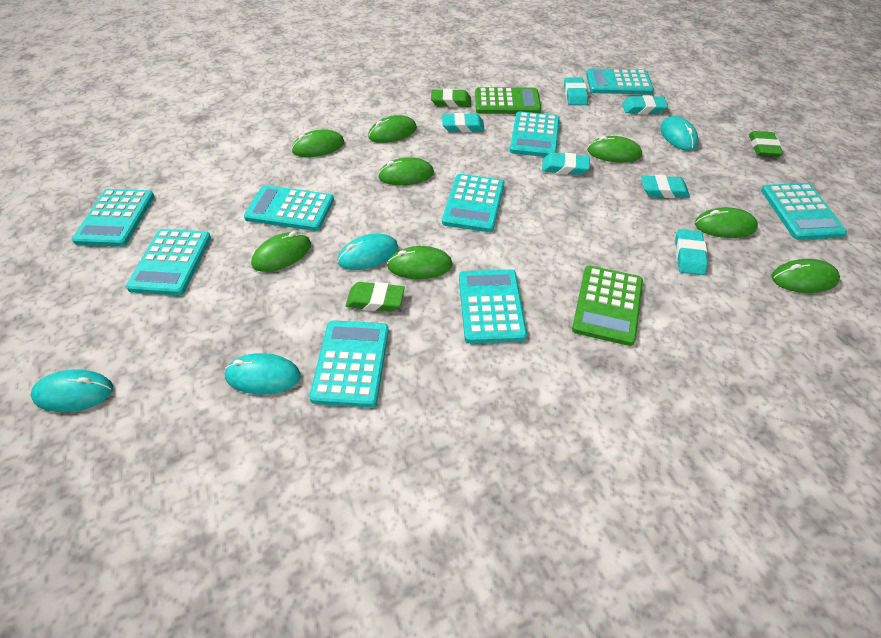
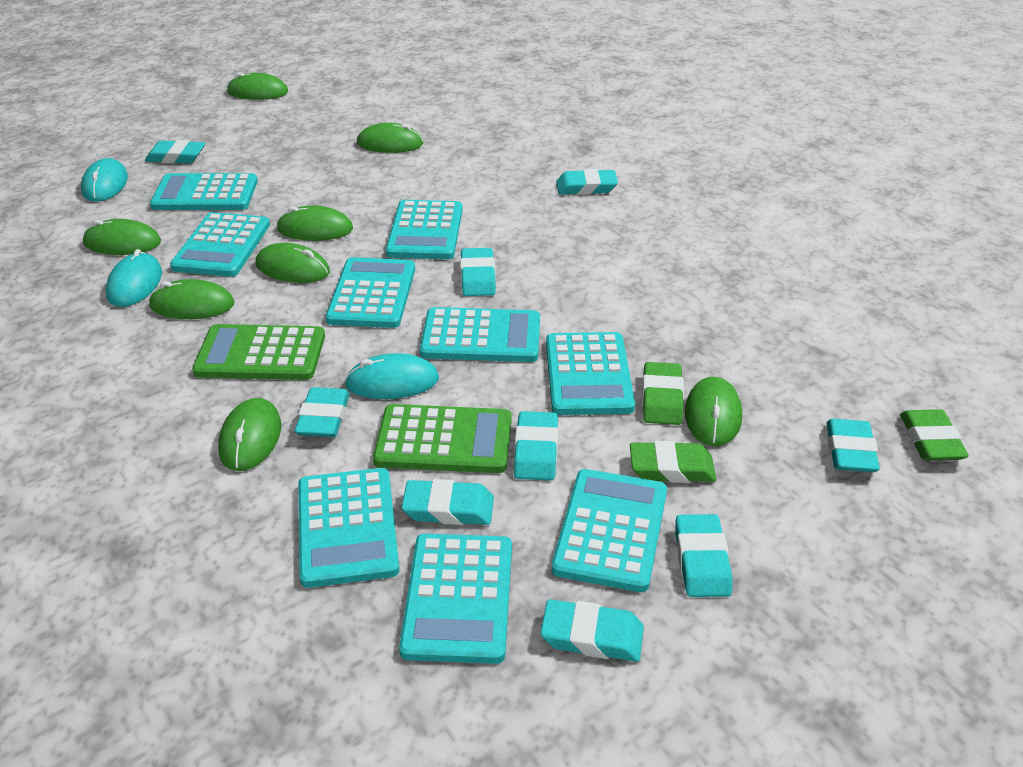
turquoise eraser: [442,113,485,132] [542,153,590,175] [564,77,588,105] [622,95,668,114] [641,175,690,198] [675,229,708,275] = 6 -> [145,140,205,164] [294,387,350,437] [401,479,494,525] [460,248,496,296] [514,411,558,480] [540,599,644,662] [556,169,618,195] [675,514,732,597] [826,419,880,472] = 9
turquoise mouse: [30,369,113,412] [224,353,301,395] [337,234,398,270] [660,116,699,151] = 4 -> [81,158,128,202] [106,249,162,307] [345,353,439,399] = 3

